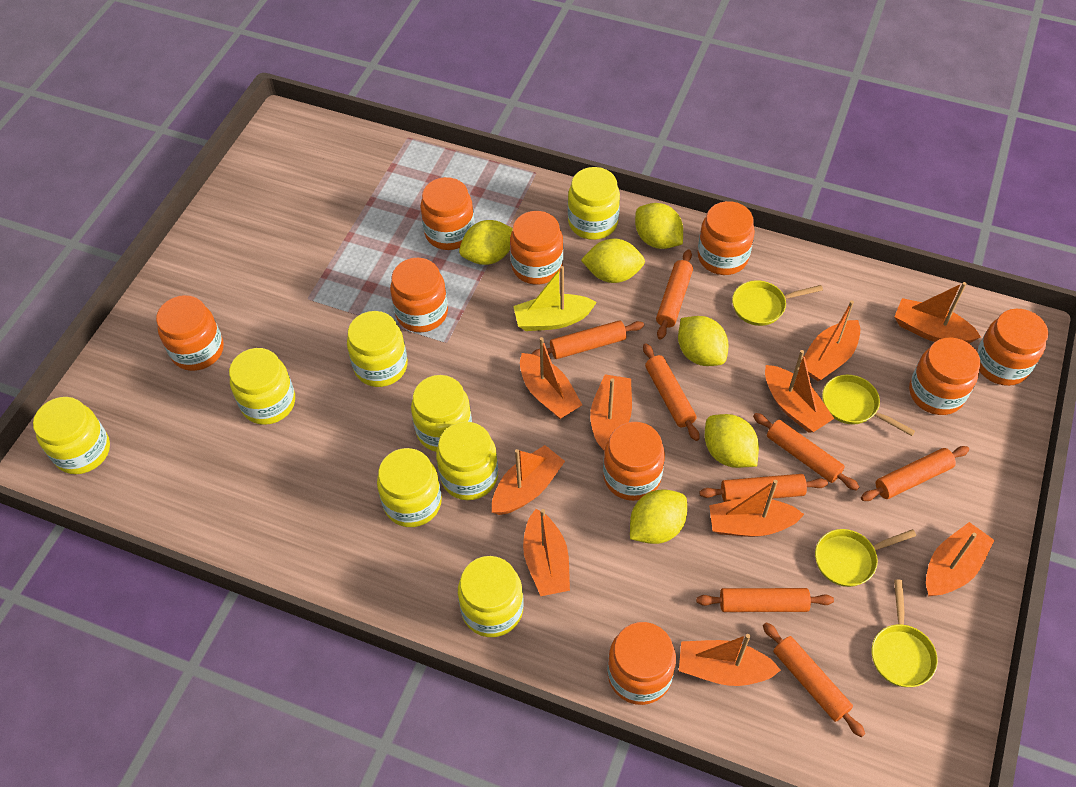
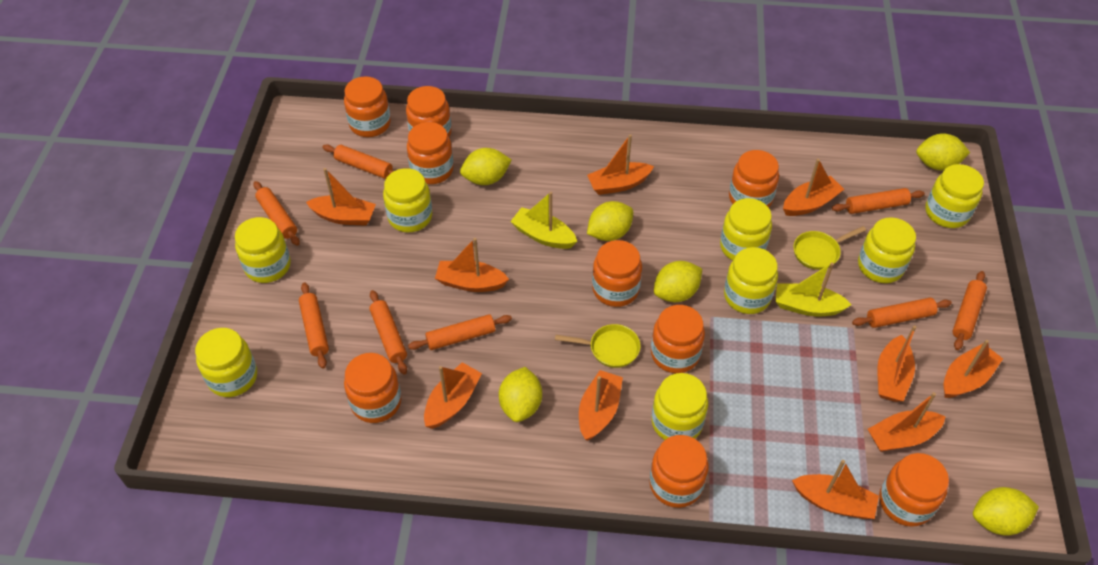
yellow boat: [513,266,597,331] = 1 -> [510,192,577,249] [775,262,852,316] = 2
yellow pan: [732,280,823,326] [815,529,916,587] [822,375,915,436] [872,579,938,687] = 4 -> [555,324,641,368] [793,226,866,270] = 2

